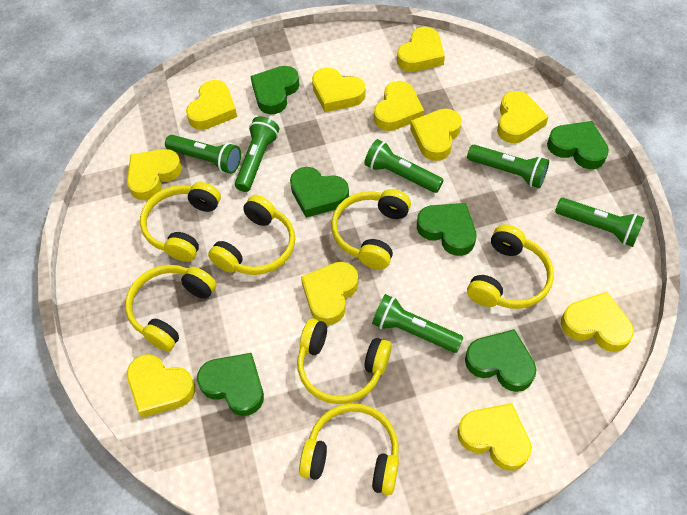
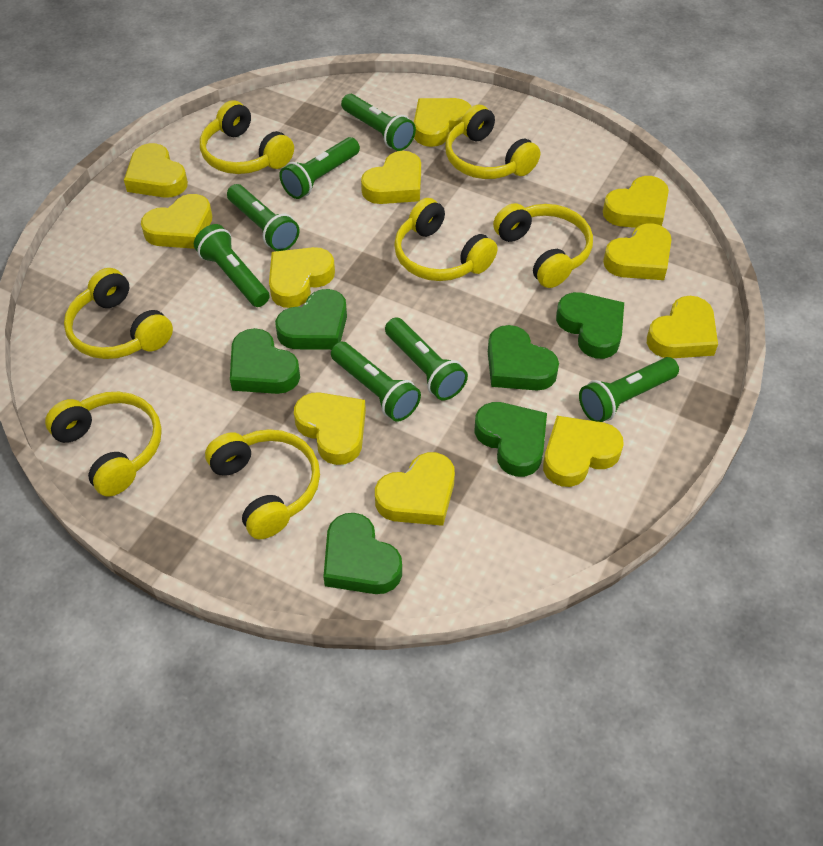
green flashlight: [165,135,241,174] [235,116,279,192] [364,139,444,193] [372,294,464,353] [467,145,549,188] [555,198,644,247] = 6 -> [194,224,270,307] [227,184,300,251] [279,137,360,199] [331,342,421,422] [341,94,416,151] [385,318,468,400] [579,357,679,422] = 7

